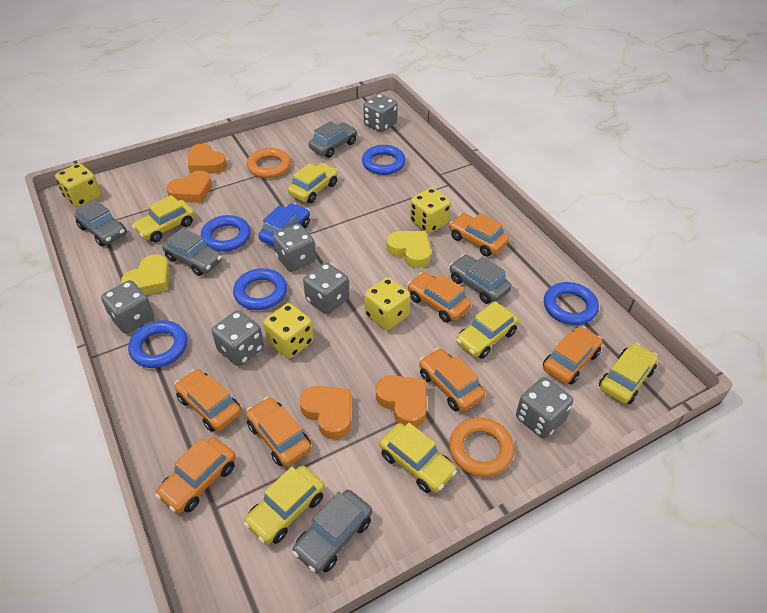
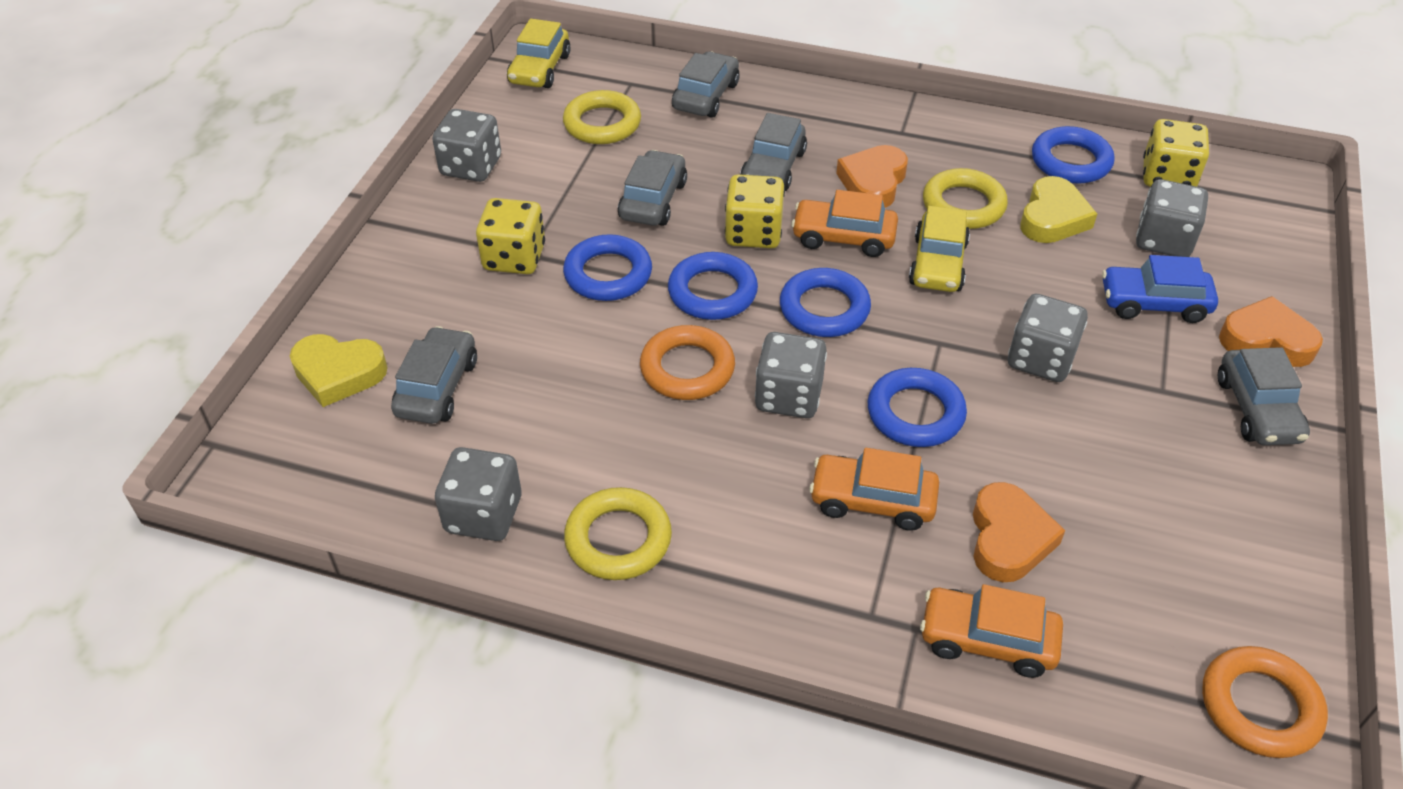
grey dice: [101,280,154,334] [212,310,264,366] [273,223,316,272] [303,262,349,314] [363,94,397,132] [516,377,573,438] = 6 -> [432,109,501,182] [435,447,522,541] [755,332,827,418] [1008,294,1088,382] [1136,179,1208,257] = 5
orange car: [155,437,236,513] [174,369,241,432] [246,397,311,467] [407,272,471,323] [419,348,485,411] [449,213,509,257] [543,326,603,385] = 7 -> [791,190,898,257] [809,448,939,531] [920,584,1063,678] = 3
orange heart: [166,171,212,203] [188,144,227,173] [300,386,351,439] [376,375,427,427] = 4 -> [836,145,908,208] [973,482,1065,582] [1219,296,1323,367] = 3
yellow car: [132,195,195,242] [243,465,325,544] [288,163,338,203] [379,423,457,493] [456,301,519,359] [599,343,658,404] = 6 -> [507,19,571,88] [909,206,970,292] = 2
yellow dice: [55,163,101,207] [263,303,313,359] [364,277,411,330] [410,188,451,233] = 4 -> [476,198,545,274] [725,174,785,248] [1143,119,1209,187] = 3
yellow ring: none = 0 -> [563,90,641,144] [564,487,672,580] [923,168,1008,229] = 3

